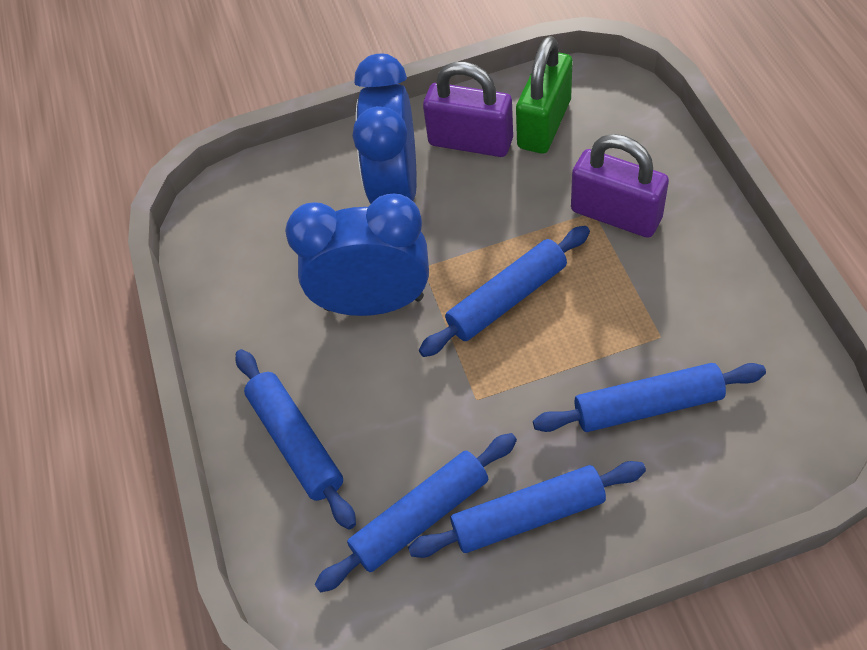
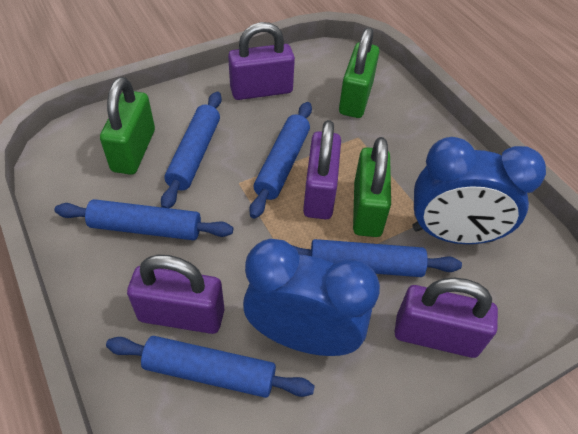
green padlock: [516,36,573,154] = 1 -> [100,77,155,175] [339,28,379,118] [353,137,391,237] = 3
purple padlock: [423,62,513,157] [571,134,669,238] = 2 -> [127,255,224,334] [228,22,295,100] [303,120,341,219] [394,278,498,358] = 4

